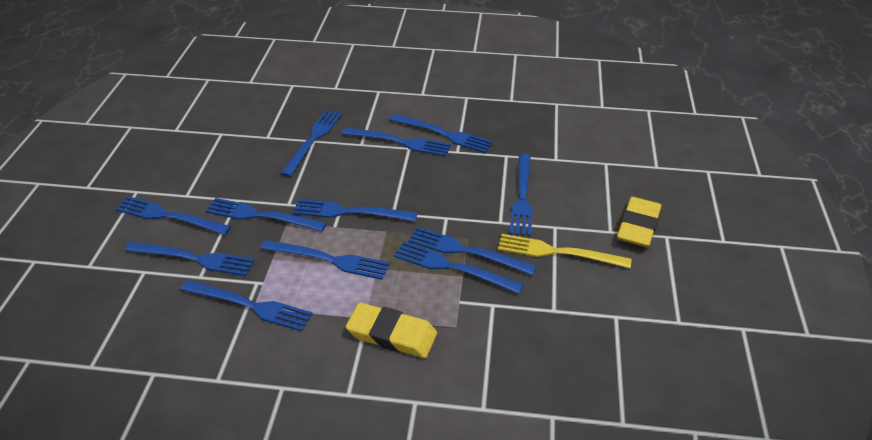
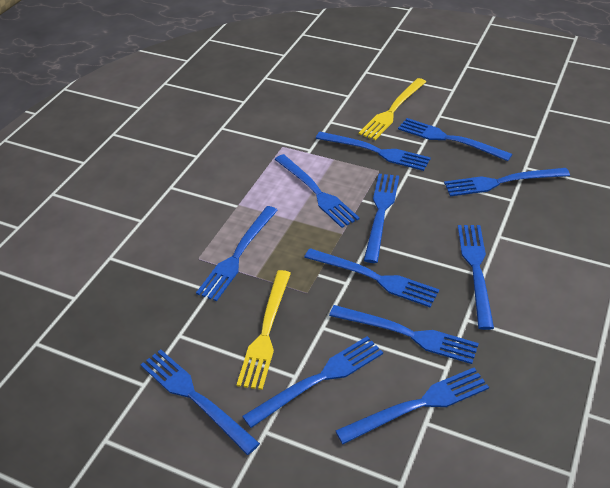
yellow eraser: [346,302,437,358] [617,197,661,247] = 2 -> none = 0
yellow fork: [498,234,631,268] = 1 -> [237,270,291,390] [359,78,426,140] = 2

